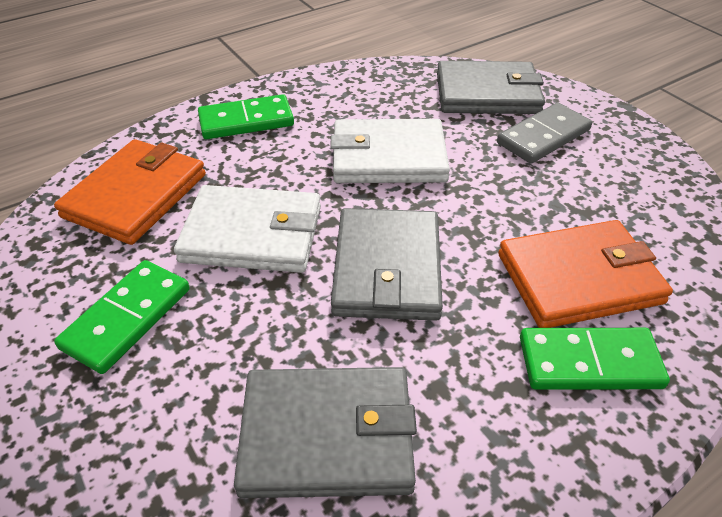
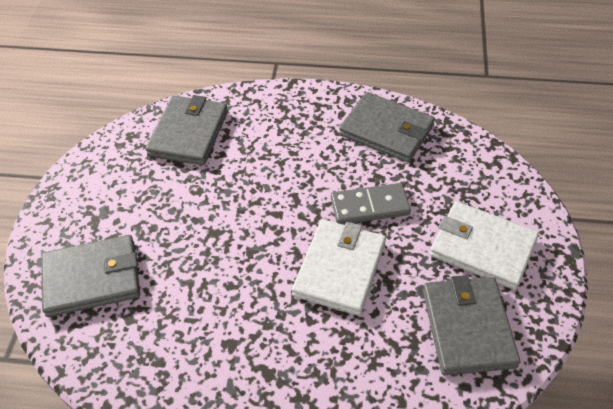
green domino: [54,260,190,374] [198,94,294,139] [520,328,670,390] = 3 -> none = 0
grey wallet: [234,367,417,498] [331,208,443,321] [437,61,545,114] = 3 -> [41,235,140,317] [145,95,228,165] [339,92,435,162] [423,275,520,375] = 4
orange wallet: [54,139,206,245] [498,220,673,328] = 2 -> none = 0

